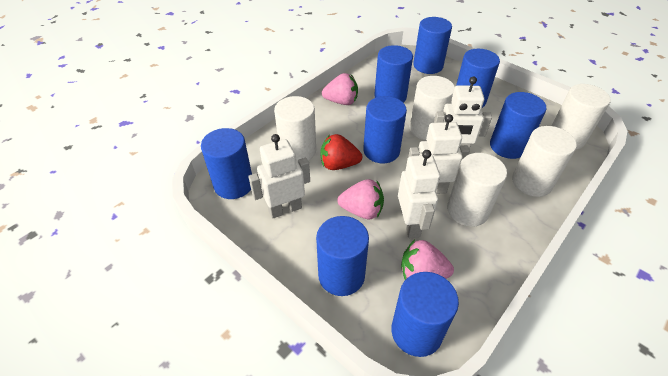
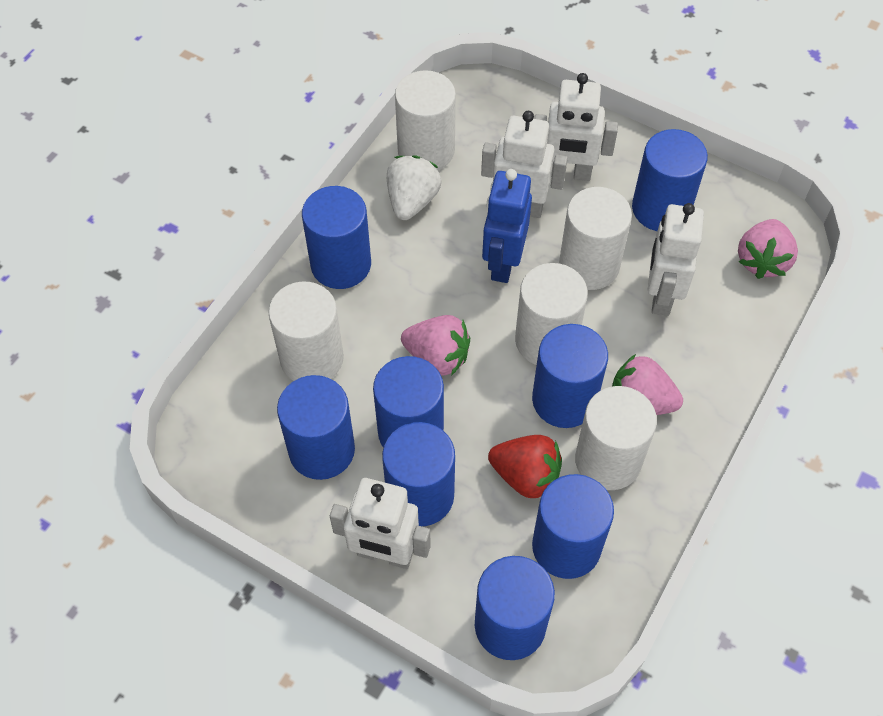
blue robot: none = 0 -> [482,169,532,283] = 1
white strawberry: none = 0 -> [387,155,442,220] = 1

